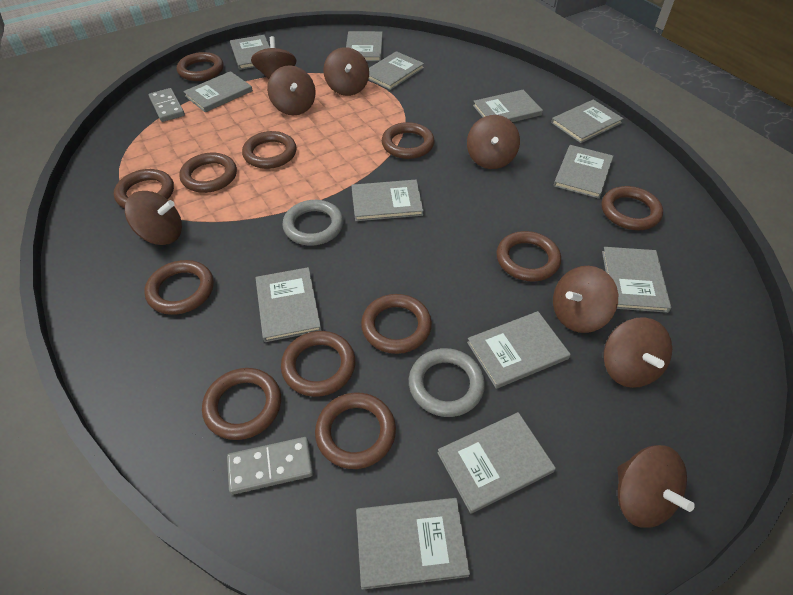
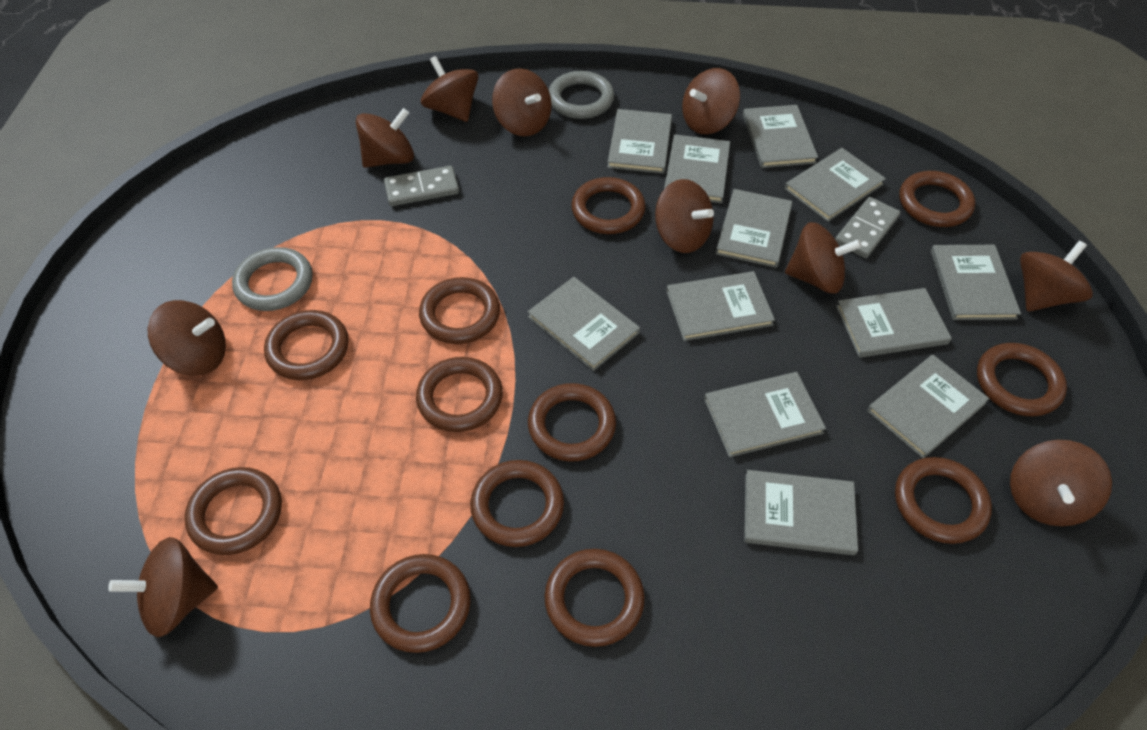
brown spinning top: [125,191,182,245] [251,36,297,79] [267,65,316,115] [323,47,369,96] [467,115,520,169] [553,266,618,333] [603,317,672,388] [617,445,695,528] = 8 -> [108,537,218,637] [148,300,226,376] [356,108,414,168] [421,56,478,122] [492,68,552,136] [655,179,714,253] [682,68,740,134] [785,222,862,294] [1010,440,1112,526] [1020,241,1093,311] = 10
grey book: [183,71,253,112] [230,35,270,70] [256,267,322,342] [346,31,383,62] [351,180,424,221] [356,498,470,590] [368,51,424,90] [438,412,556,514] [467,311,571,389] [473,90,543,122] [551,99,624,143] [554,145,613,199] [602,247,671,313] = 13 -> [528,277,640,371] [607,109,672,174] [664,134,730,203] [666,271,775,341] [704,372,826,457] [716,189,792,268] [743,105,818,168] [744,470,858,555] [785,148,886,222] [836,288,952,358] [867,355,989,458] [931,245,1021,320] = 12

